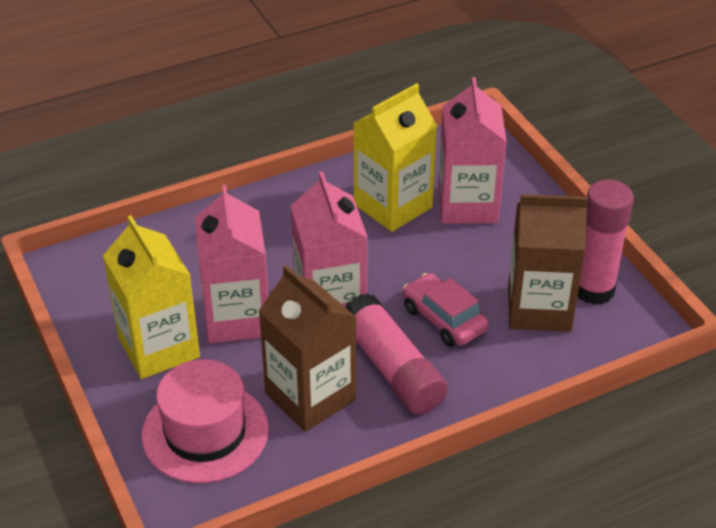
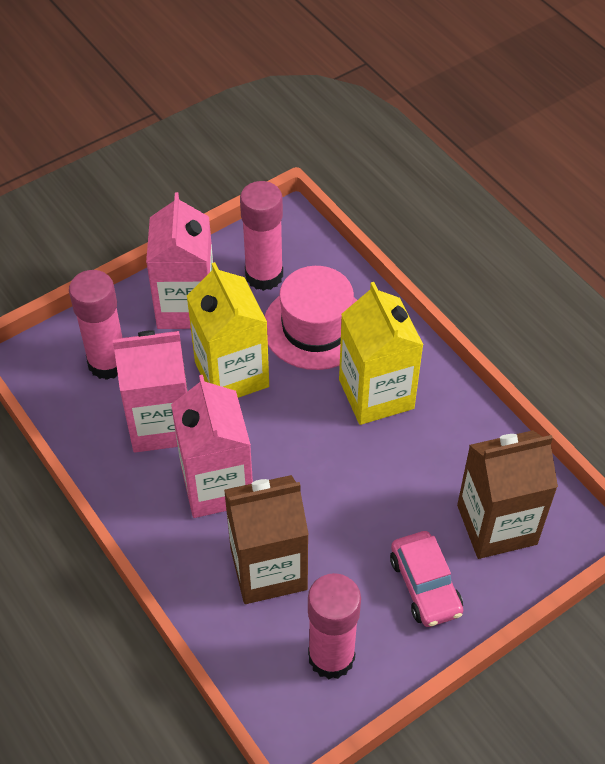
pink glue stick: [345,293,448,415] [578,180,634,305] = 2 -> [69,270,123,380] [240,181,283,291] [308,573,361,679] = 3

